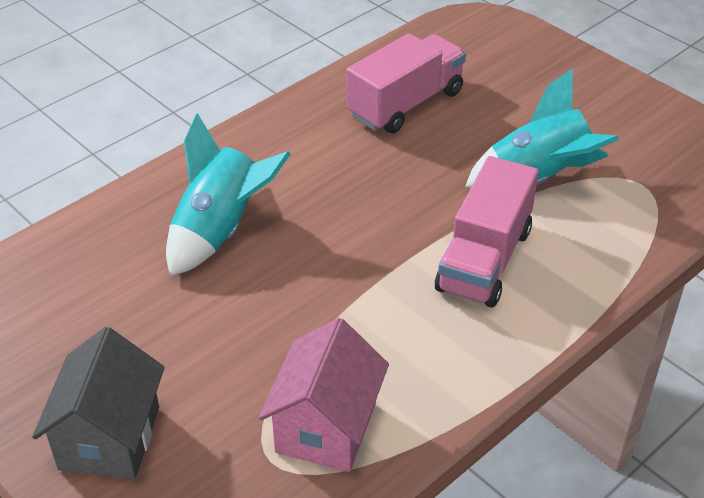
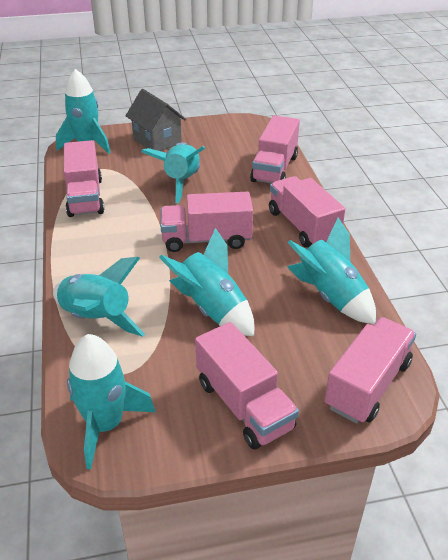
pink house: [259,318,389,472] = 1 -> none = 0
pink truck: [347,33,466,134] [435,156,539,308] = 2 -> [64,140,104,217] [160,192,253,252] [195,322,299,450] [250,115,300,184] [269,176,345,247] [324,317,416,424] = 6
turquoise rocket: [166,113,291,276] [465,68,619,188] = 2 -> [53,257,145,337] [56,69,111,154] [67,334,156,469] [141,143,205,203] [159,228,254,336] [287,217,376,324] = 6

